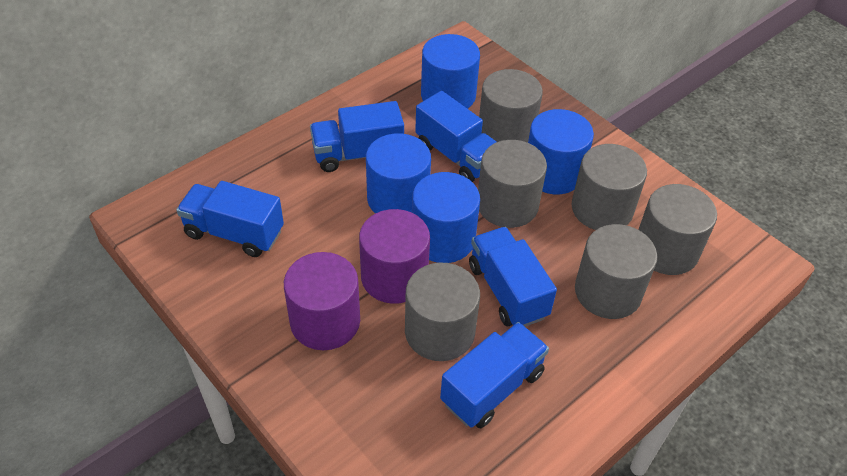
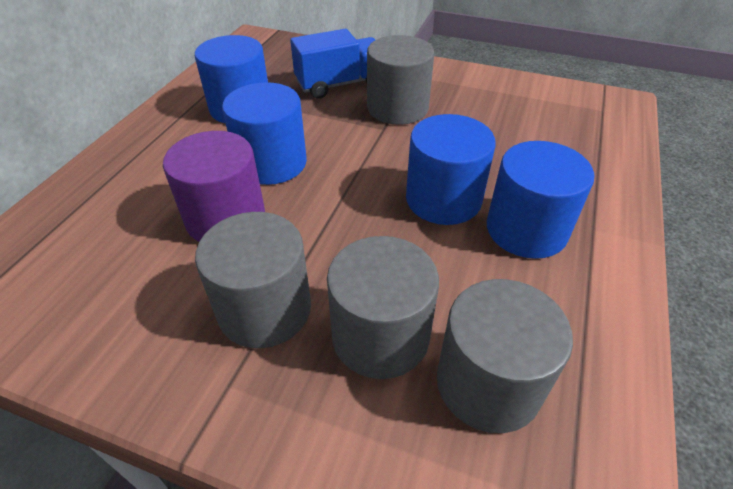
blue truck: [176,181,284,257] [310,101,404,172] [415,91,496,182] [440,322,549,428] [469,227,557,327] = 5 -> [290,29,375,99] = 1
grey cylinder: [405,263,480,361] [478,140,547,228] [479,69,543,143] [571,144,647,230] [575,224,657,319] [638,184,717,275] = 6 -> [195,212,311,348] [327,236,439,379] [367,35,434,125] [437,279,573,433] = 4
purple cylinder: [284,252,360,350] [359,209,430,304] = 2 -> [163,131,265,242] = 1

